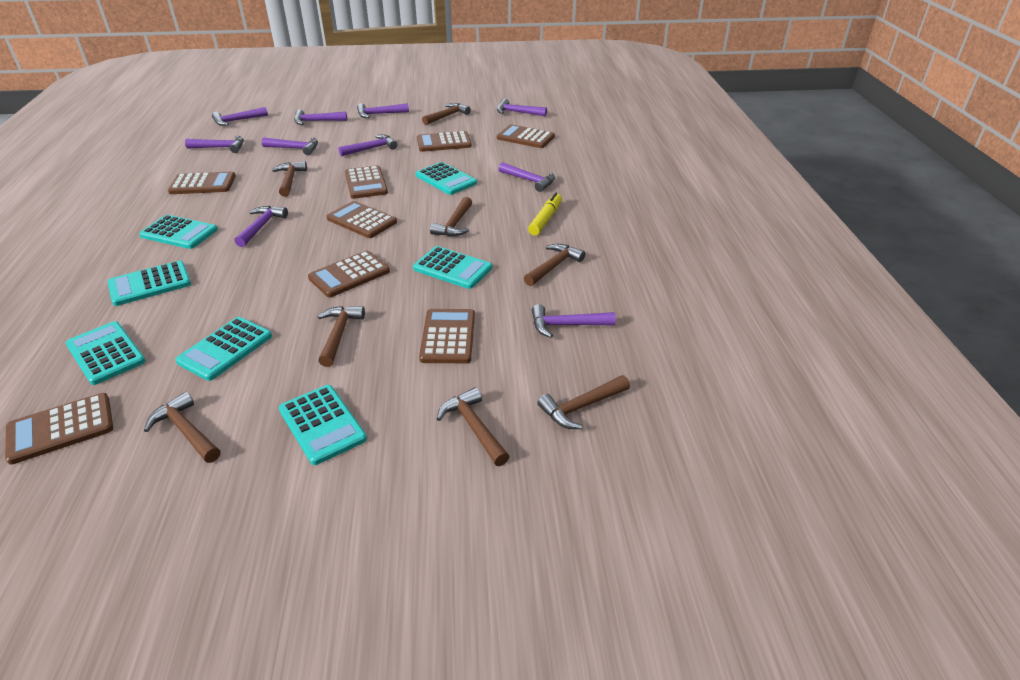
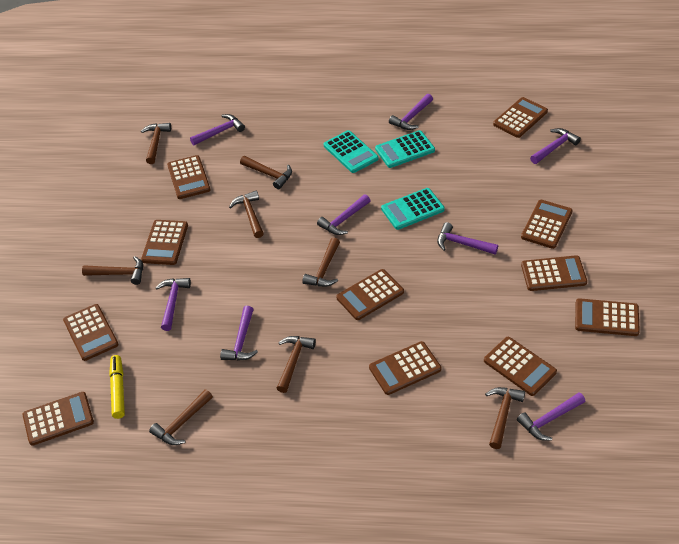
brown calculator: [5,393,113,465] [168,171,236,194] [308,251,390,298] [327,201,397,238] [345,165,388,199] [417,131,472,152] [419,309,475,363] [497,124,555,148] = 8 -> [23,392,94,446] [63,304,119,361] [141,220,188,265] [167,155,210,199] [336,269,404,320] [369,341,441,395] [484,337,557,396] [493,97,548,138] [521,200,573,249] [521,255,587,291] [575,298,640,336] = 11
purple hammer: [185,135,244,153] [212,107,268,126] [235,206,288,247] [261,137,318,155] [294,109,347,125] [338,135,398,157] [357,103,409,118] [497,99,547,116] [499,162,555,192] [532,304,616,338] = 10 -> [155,278,191,331] [190,114,245,146] [220,306,258,361] [317,194,371,235] [389,94,433,130] [437,222,498,255] [517,392,585,441] [530,128,581,164] = 8
turquoise calculator: [66,321,146,385] [108,260,191,306] [139,215,218,249] [175,317,272,381] [279,385,367,465] [413,246,492,289] [416,162,477,195] = 7 -> [323,130,379,173] [375,130,435,168] [381,188,445,230] = 3

